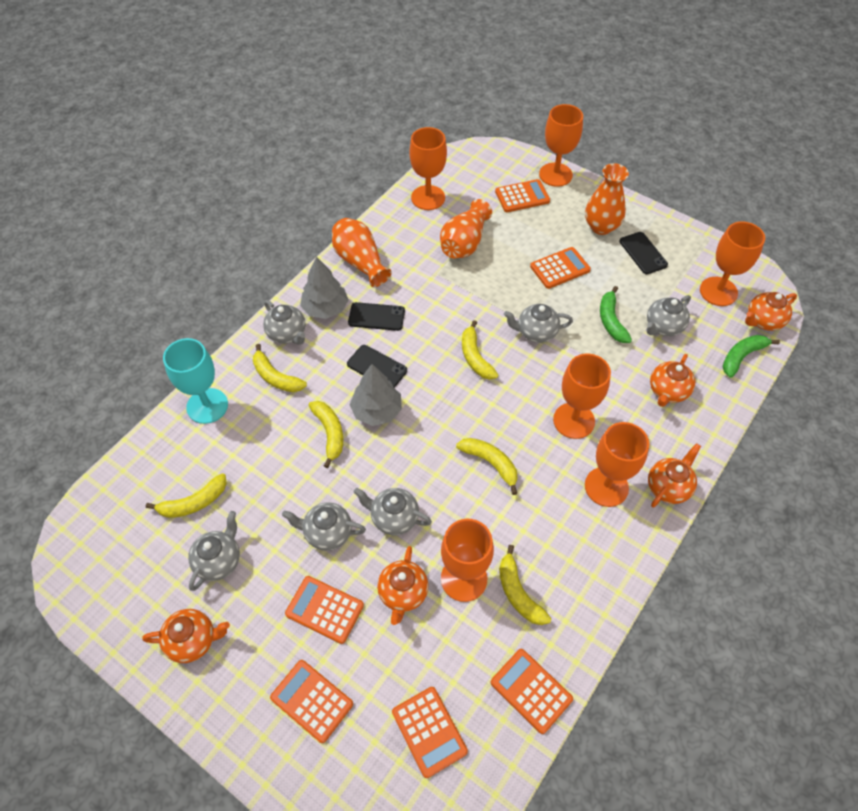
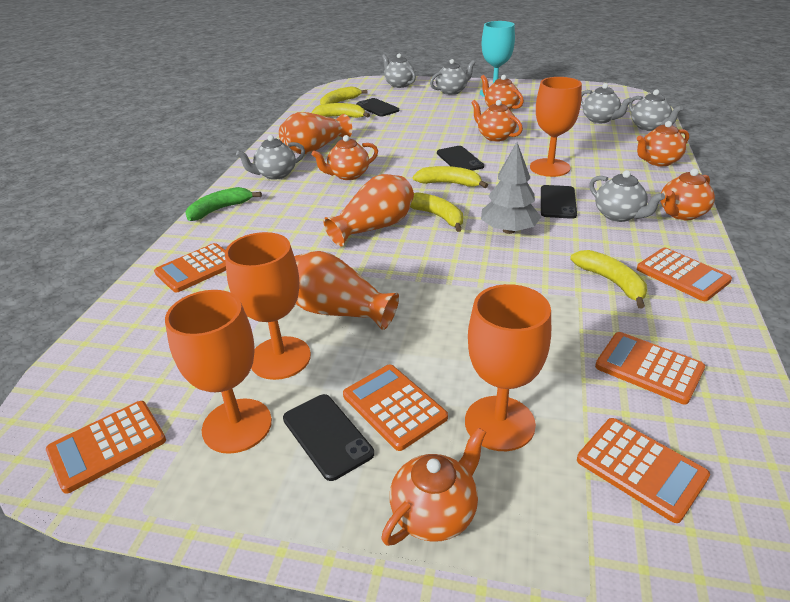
black phone: [347,345,407,388] [348,302,405,331] [620,232,668,274] = 3 -> [283,394,374,481] [356,98,399,117] [437,146,484,171] [541,185,577,219] = 4
green banana: [600,286,632,343] [723,335,780,378] = 2 -> [185,187,262,221] = 1
grey tree: [300,256,349,319] [350,364,402,426] = 2 -> [481,142,541,234] = 1
orange goblet: [409,127,447,210] [441,519,494,602] [539,104,583,187] [553,354,611,439] [585,422,649,507] [700,221,765,306] = 6 -> [165,290,272,454] [225,232,311,380] [465,284,551,451] [530,77,582,177] = 4
orange teapot: [142,609,230,663] [377,546,429,625] [648,443,701,508] [650,354,695,407] [745,292,797,331] = 5 -> [312,135,378,180] [381,427,486,546] [471,100,523,142] [481,75,524,111] [637,121,689,167] [661,169,715,220] = 6
yellow banana: [146,473,227,518] [253,344,307,392] [308,401,343,468] [456,438,518,495] [462,320,498,380] [499,545,551,625] = 6 -> [311,103,370,118] [320,86,368,104] [410,192,463,232] [413,166,488,188] [570,250,647,308] = 5

